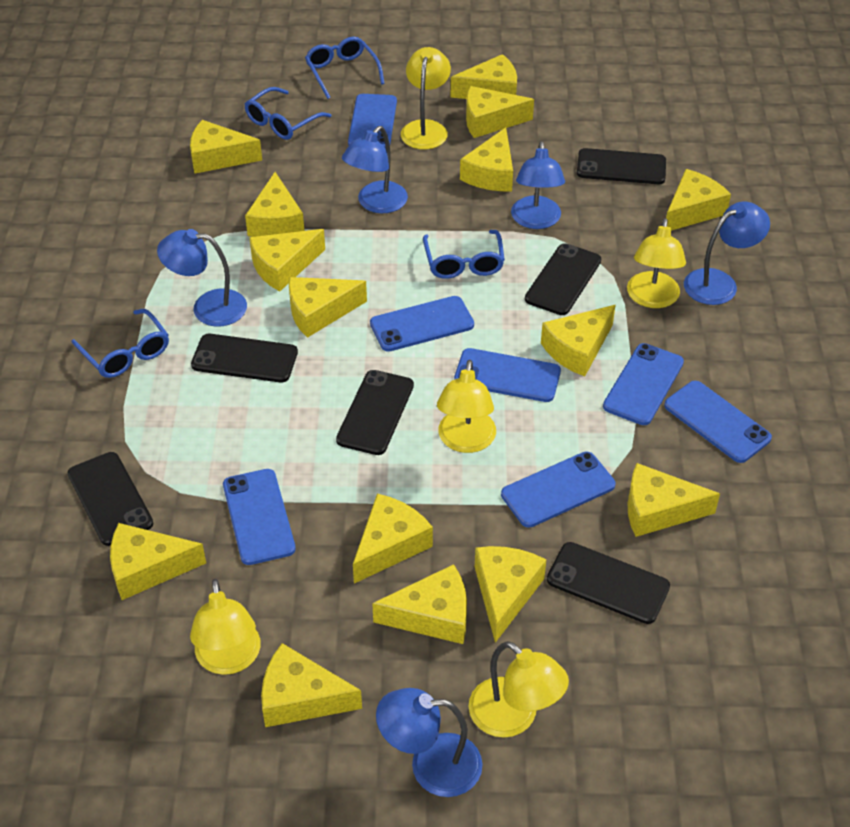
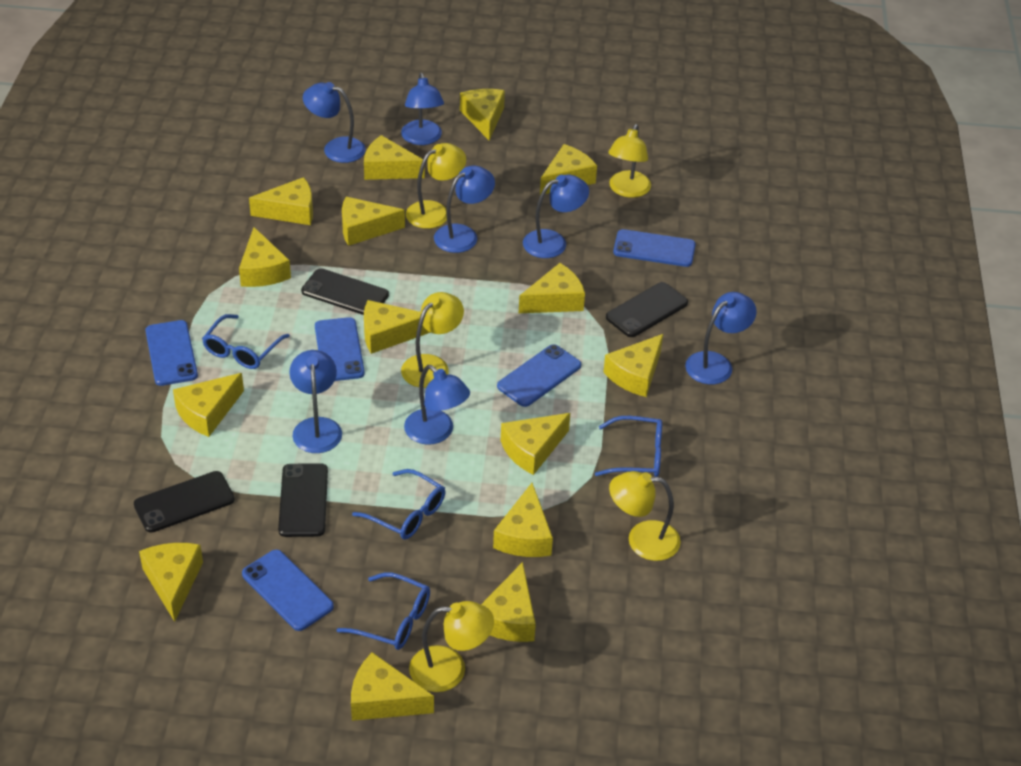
black phone: [67,452,153,546] [191,334,298,382] [336,370,414,455] [525,243,601,315] [547,542,670,624] [577,148,666,184] = 6 -> [134,471,235,533] [278,463,328,537] [301,268,389,315] [606,282,688,337] = 4
blue lamp: [157,229,247,327] [342,126,408,213] [376,688,483,797] [511,141,565,229] [684,201,770,305] = 5 -> [289,350,342,453] [303,82,366,163] [401,73,444,145] [404,365,470,445] [434,165,495,253] [523,175,589,258] [685,292,757,385] = 7
blue phone: [223,469,296,565] [348,94,397,149] [370,296,474,352] [454,348,561,402] [501,451,616,528] [603,343,684,425] [664,381,772,463] = 7 -> [145,320,198,386] [242,550,334,631] [315,317,365,381] [497,344,581,407] [613,229,696,267] = 5

